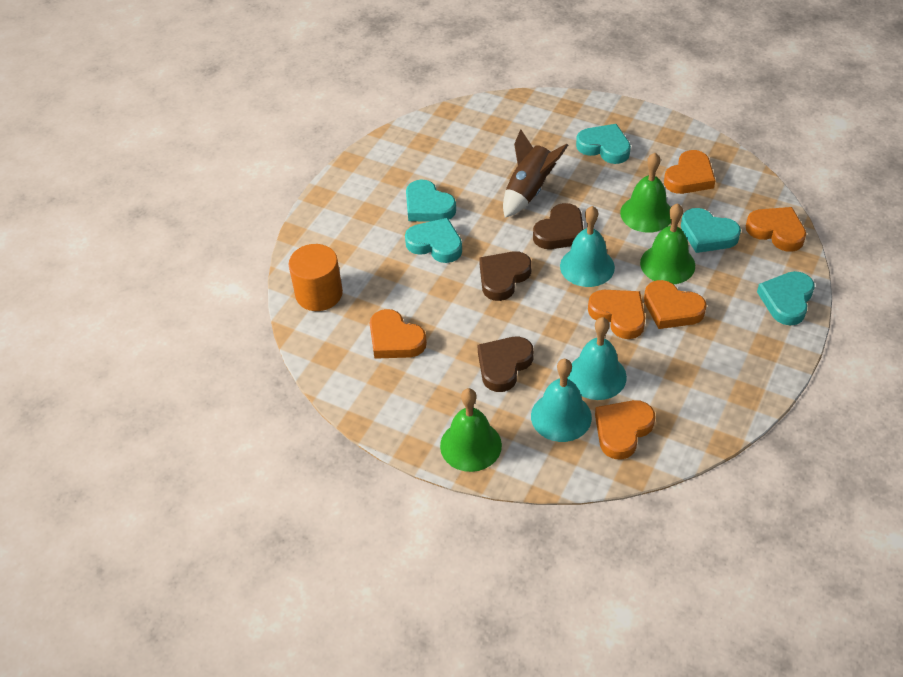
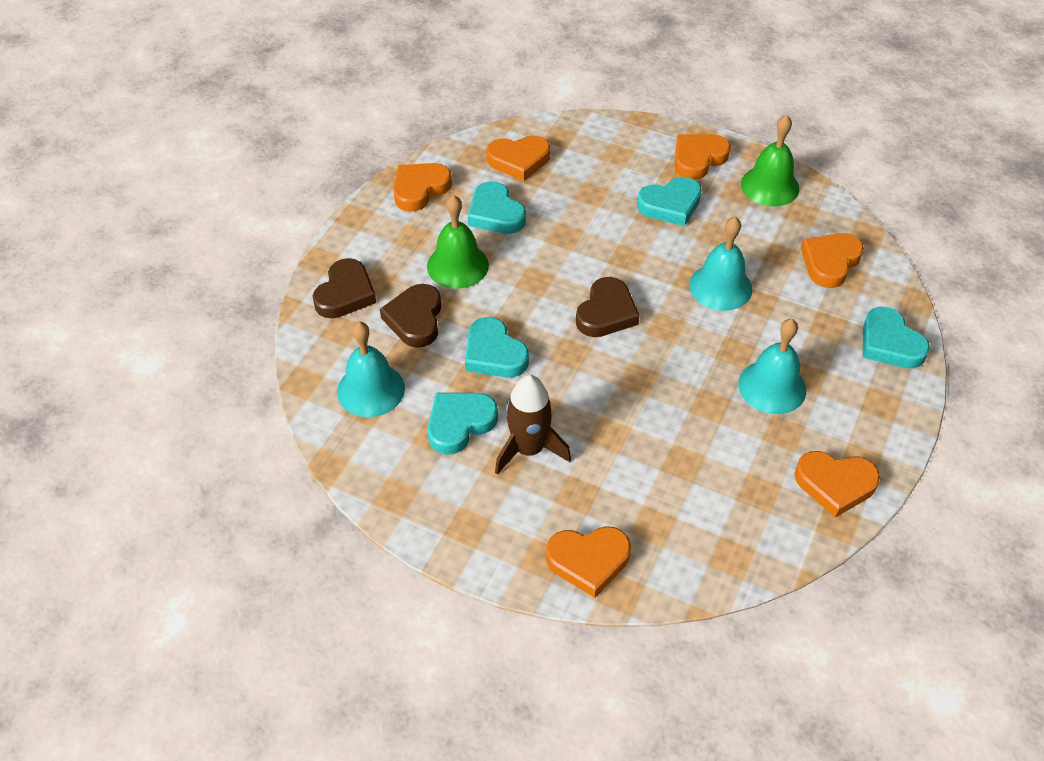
green bell: [440,388,502,472] [620,153,671,233] [640,203,695,284] = 3 -> [427,195,489,289] [741,115,799,207] = 2
orange cylinder: [288,244,343,311] = 1 -> none = 0

